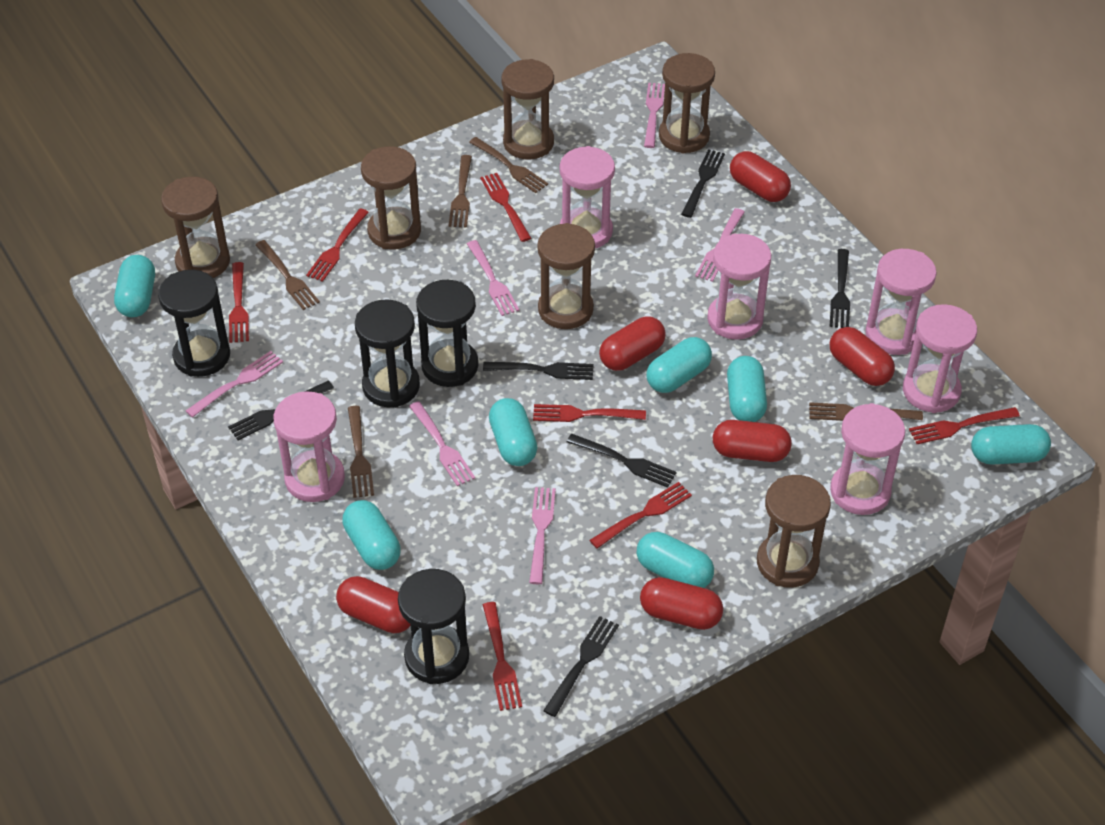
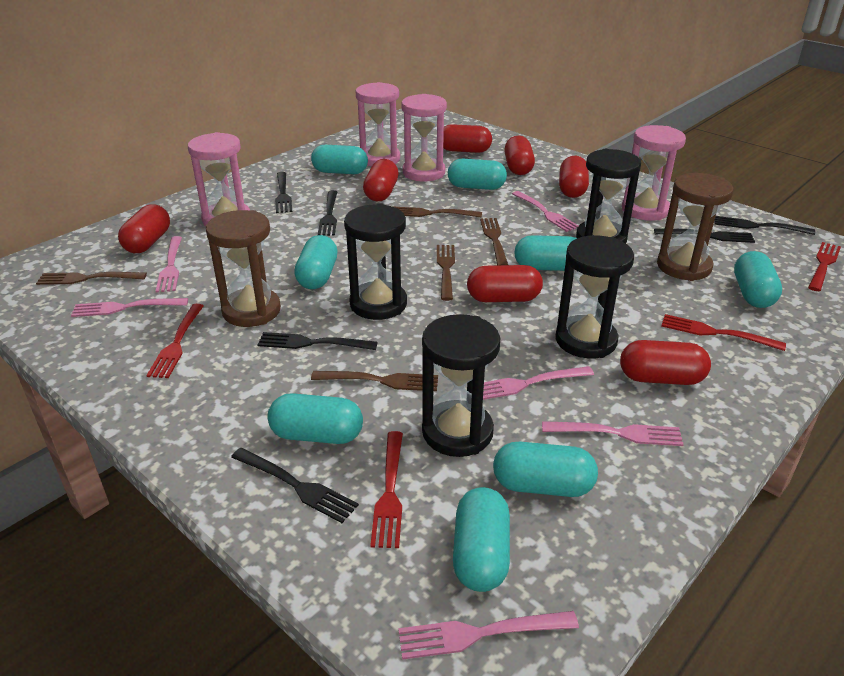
brown hourglass: [161,177,230,278] [361,146,421,250] [501,59,554,159] [537,223,595,329] [659,53,715,154] [757,475,831,588] = 6 -> [206,210,281,327] [657,173,734,281] = 2
pink hourglass: [273,391,345,502] [560,146,615,248] [707,233,771,340] [830,403,905,515] [865,249,937,355] [903,304,977,413] = 6 -> [188,132,250,227] [356,82,400,166] [401,94,447,182] [622,125,686,221] = 4
red capsule: [336,576,411,633] [599,316,666,371] [640,577,723,630] [713,420,792,462] [730,151,791,202] [830,327,895,386] = 6 -> [118,204,170,253] [363,159,399,201] [443,124,492,153] [467,265,543,302] [504,135,535,175] [559,156,589,198] [620,340,711,385] = 7
red fork: [229,262,249,343] [306,209,369,282] [480,173,531,242] [483,602,522,711] [533,404,646,422] [590,482,692,549] [909,407,1020,444] = 7 -> [146,304,204,378] [370,431,403,548] [661,314,786,351] [808,242,841,291] = 4
turquoise capsule: [114,255,155,317] [342,500,401,570] [489,398,537,466] [637,532,714,588] [646,337,712,393] [727,356,767,422] [971,424,1051,465] = 7 -> [267,393,363,444] [294,235,338,289] [311,145,368,174] [448,159,507,190] [453,487,510,592] [493,442,598,497] [514,235,577,271] [734,251,782,308] = 8

